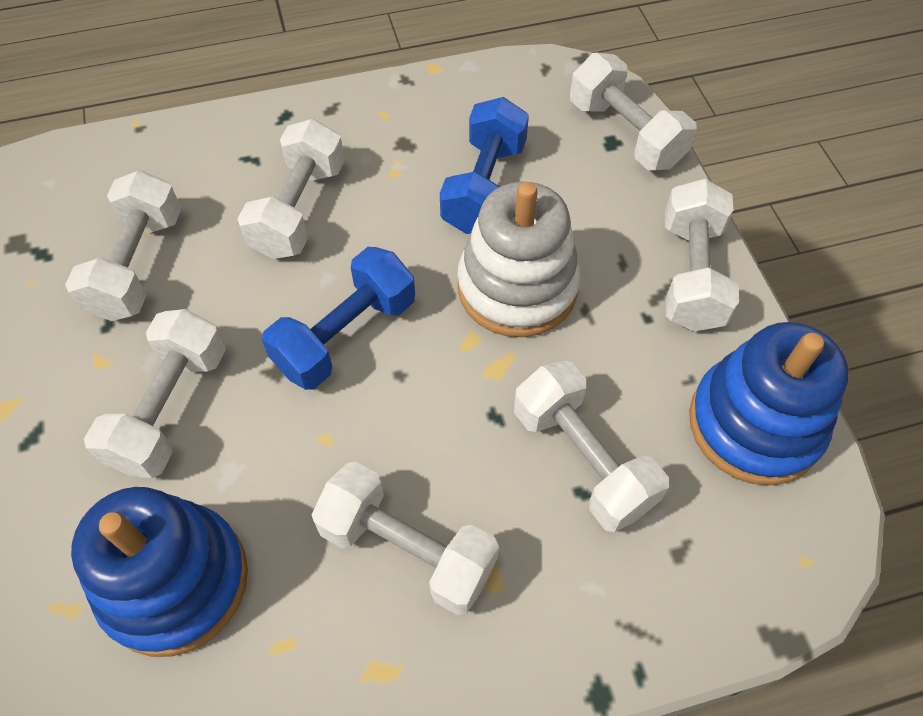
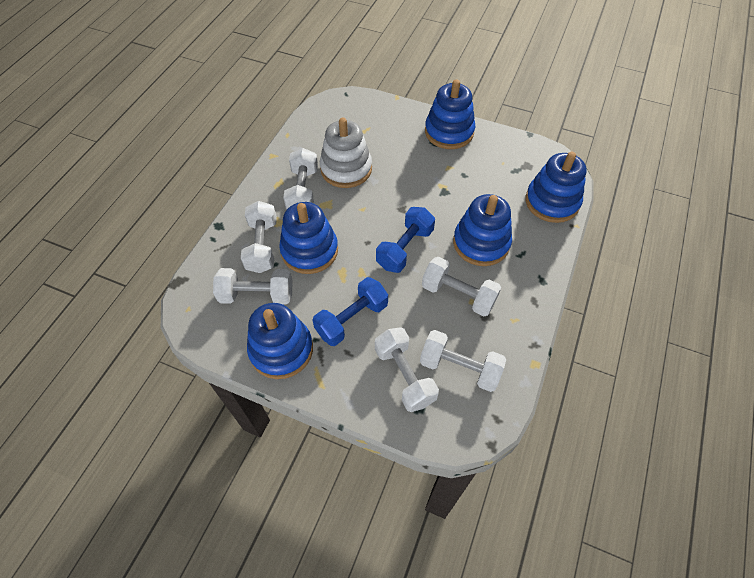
blue stacking toy: [71,487,248,657] [689,322,849,485] = 2 -> [247,303,313,379] [279,202,338,274] [425,79,475,149] [453,194,512,266] [525,152,587,223] = 5
white dumbbell: [65,170,181,321] [84,309,226,478] [237,119,345,259] [312,461,499,615] [514,361,669,532] [570,53,697,170] [665,179,739,332] = 7 -> [213,268,293,305] [241,201,277,273] [283,148,318,209] [375,327,439,412] [420,330,506,392] [422,257,501,316] = 6

